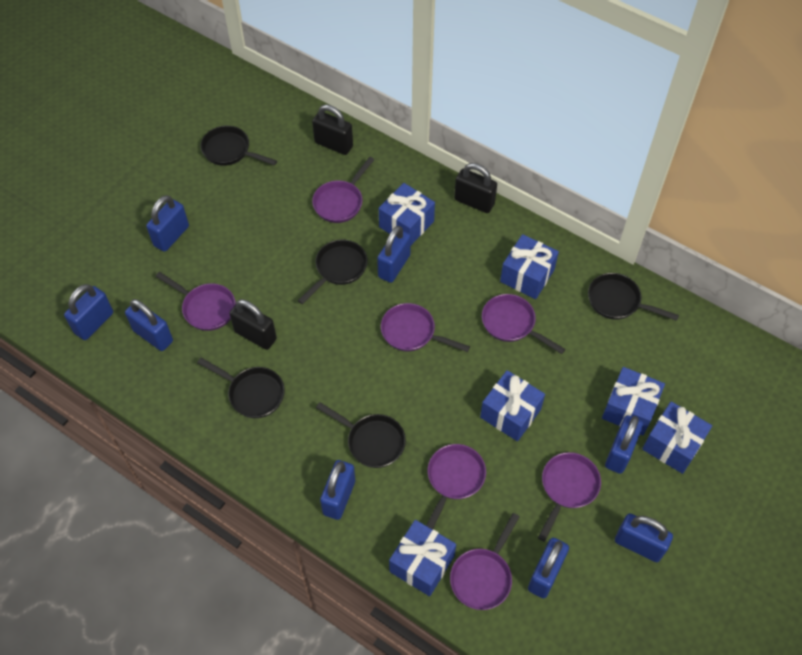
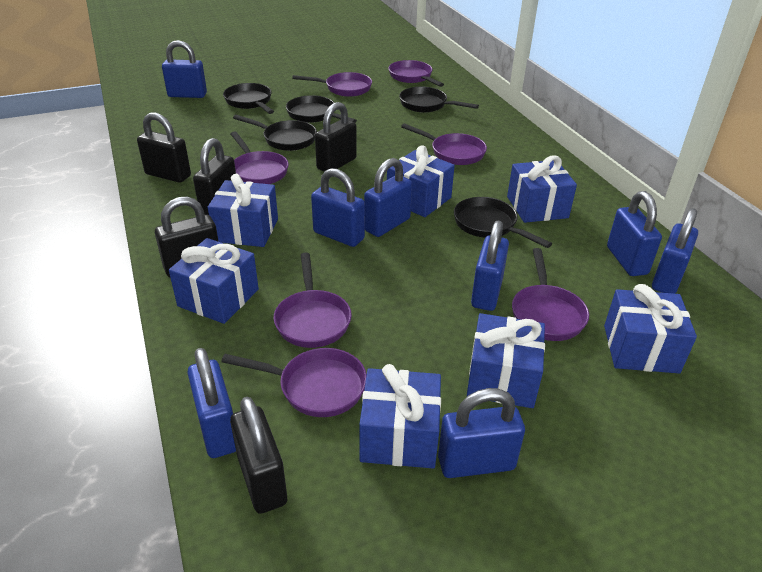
black padlock: [229,299,277,350] [312,104,353,155] [454,163,497,213] = 3 -> [137,112,191,183] [155,197,219,277] [193,138,236,215] [230,397,287,514] [315,102,357,172] = 5
blue gift: [379,183,435,245] [389,520,456,596] [480,370,545,441] [500,234,559,299] [602,367,665,436] [642,401,712,474] = 6 -> [169,238,259,324] [208,174,278,247] [359,364,441,468] [387,145,455,217] [467,313,545,408] [507,156,577,223] [604,284,697,373] = 7

